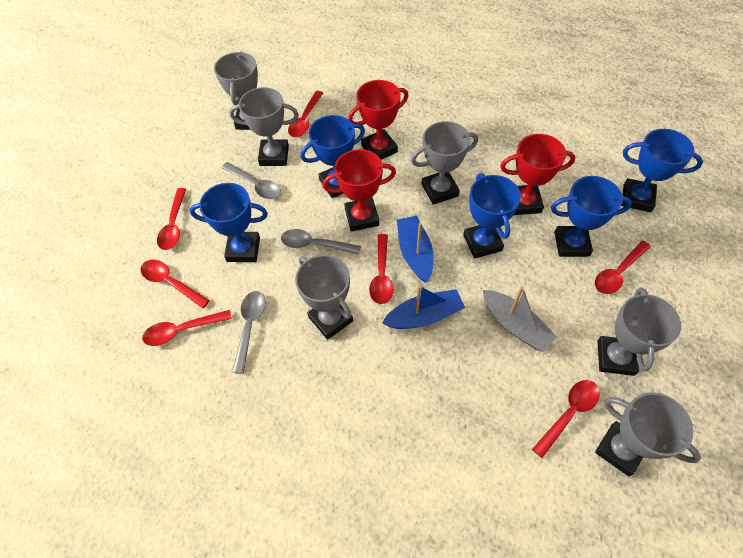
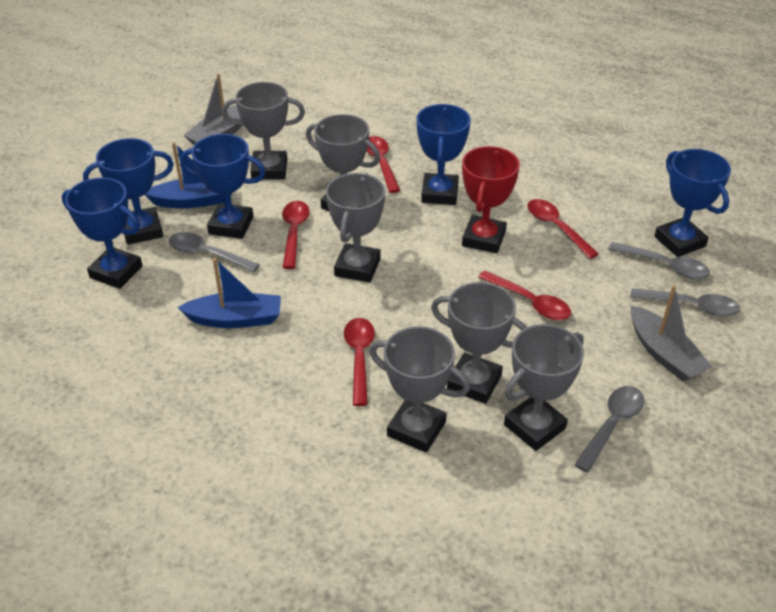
grey boat: [483,286,557,352] = 1 -> [183,73,242,145] [631,285,712,382] = 2
grey spoon: [222,162,281,199] [232,291,266,374] [281,229,361,254] = 3 -> [169,232,260,272] [575,386,644,473] [608,242,710,279] [630,288,740,316] = 4
red spoon: [140,260,210,308] [142,310,232,346] [157,188,186,250] [288,91,323,137] [369,234,394,304] [532,380,600,458] [595,241,651,294] = 7 -> [282,201,309,269] [344,318,375,406] [366,136,400,193] [478,271,571,320] [527,199,599,259] = 5
red trophy: [322,149,396,231] [348,80,408,160] [500,134,575,215] = 3 -> [462,146,520,253] = 1

